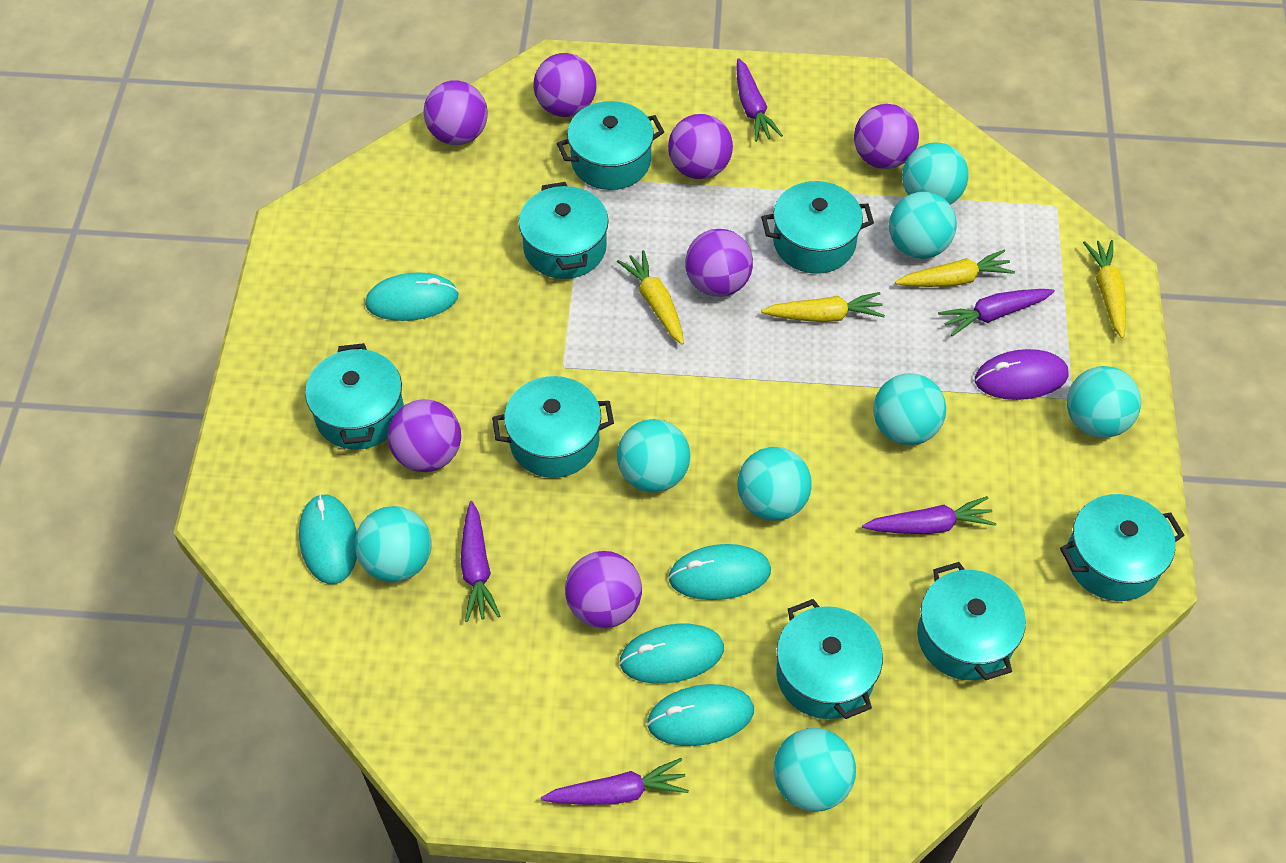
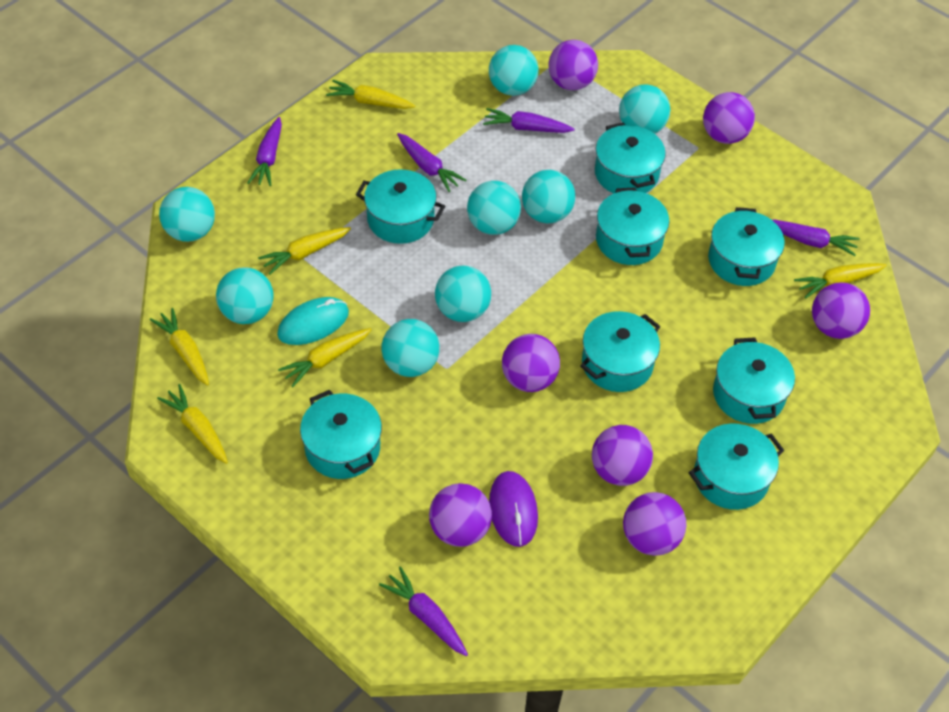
turquoise mouse: [299,494,357,584] [365,273,459,321] [619,624,724,684] [647,684,754,746] [668,544,771,600] = 5 -> [277,297,349,345] = 1
yellow carrot: [617,250,684,345] [761,292,885,322] [895,250,1015,287] [1083,240,1126,338] = 4 -> [150,308,209,386] [157,384,228,464] [258,227,351,275] [278,328,372,387] [326,80,415,109] [794,263,887,299] = 6

